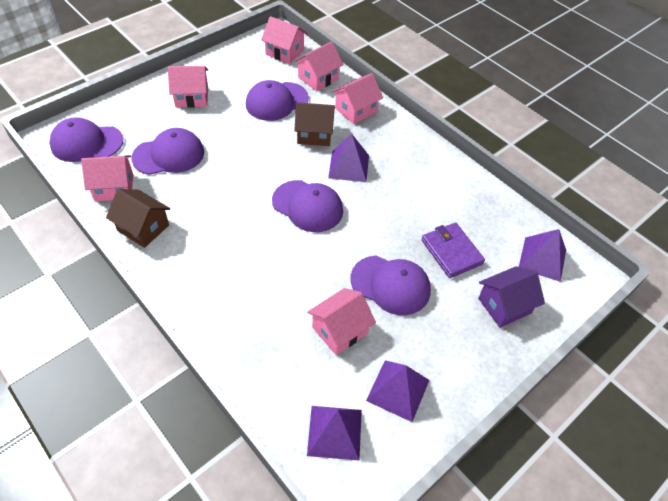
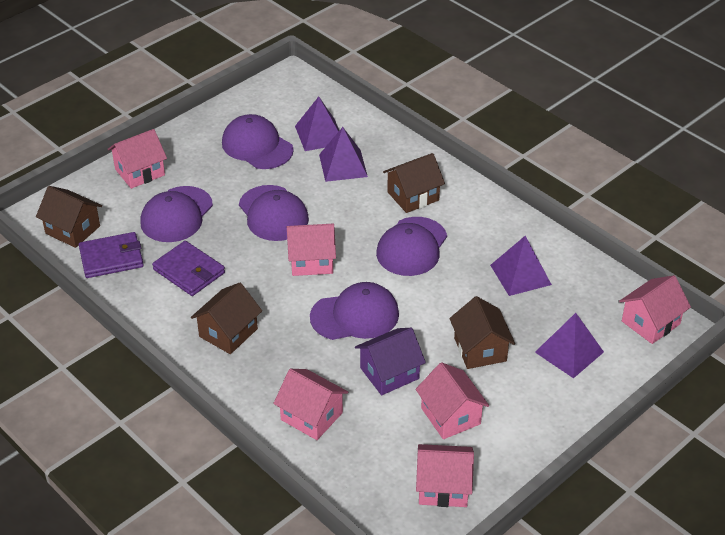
brown house: [106,189,170,248] [294,102,335,146] = 2 -> [36,186,102,248] [191,282,262,354] [383,153,445,213] [449,296,515,369] = 4
purple wallet: [422,223,485,278] = 1 -> [79,232,143,278] [152,241,225,296] = 2

